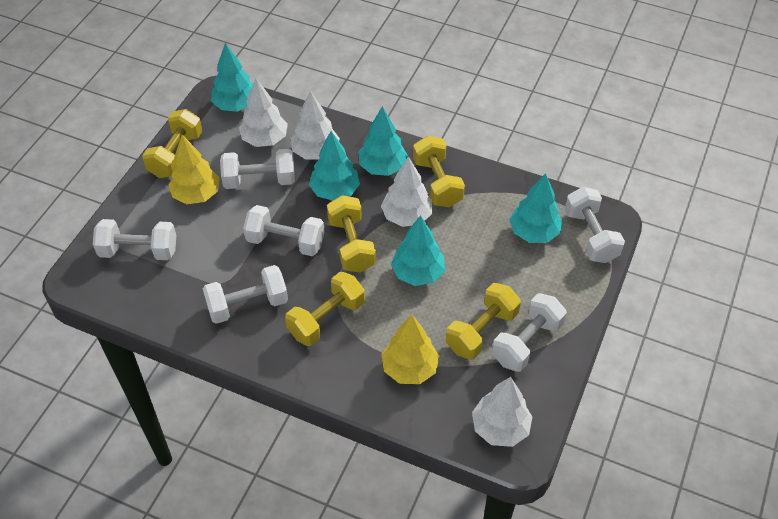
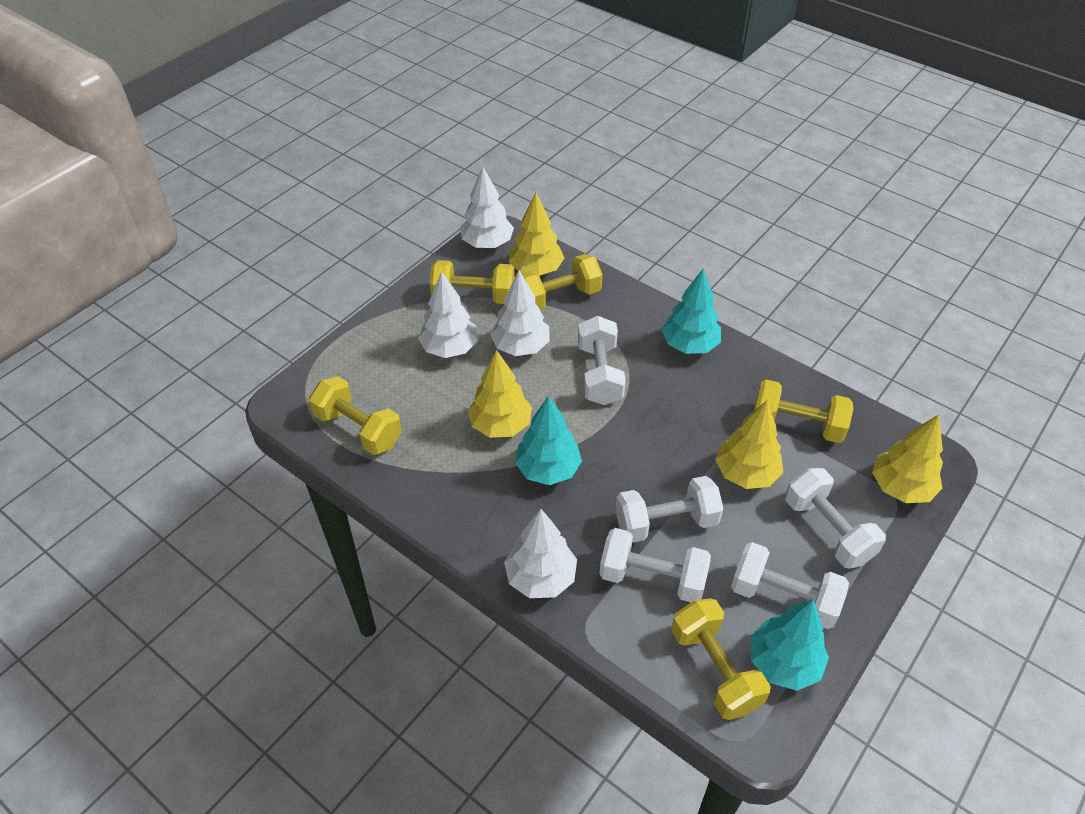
turquoise tree: [211,43,253,112] [309,131,360,201] [358,106,408,176] [391,215,445,286] [509,173,562,243] = 5 -> [515,396,582,485] [661,268,721,354] [751,599,829,691] = 3
white dumbbell: [93,219,176,260] [203,265,288,324] [220,149,295,189] [243,205,325,256] [492,293,567,372] [565,187,625,263] = 6 -> [578,316,626,405] [599,528,711,602] [615,476,723,543] [731,542,849,629] [785,468,886,569] = 5
yellow tree: [168,135,220,204] [381,315,439,384] = 2 -> [468,350,532,438] [509,193,564,276] [715,400,783,489] [872,414,943,503] = 4

